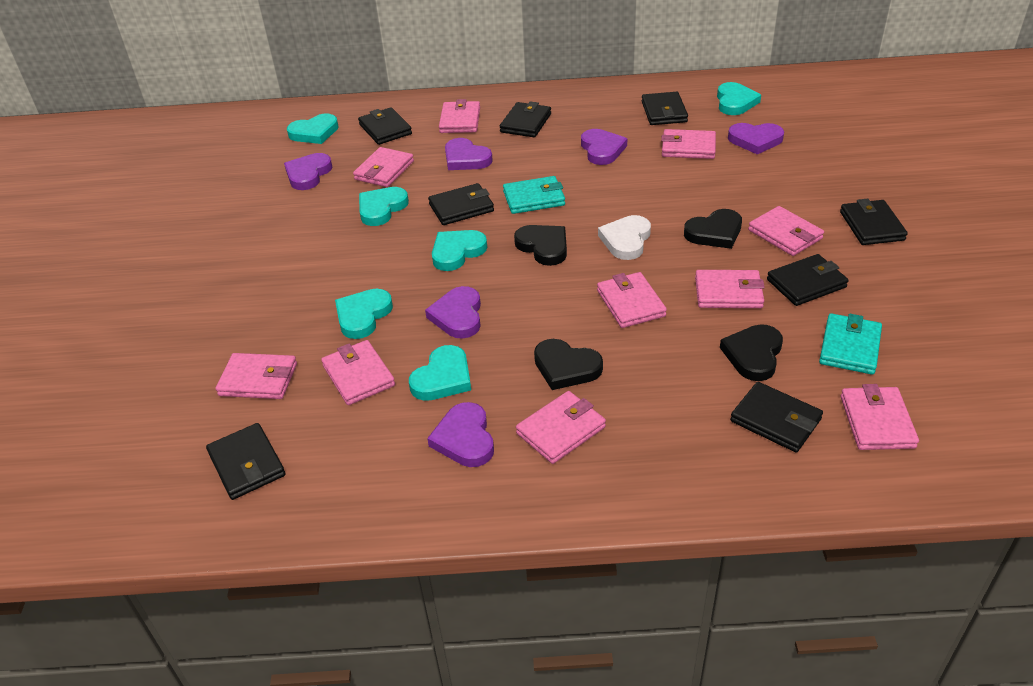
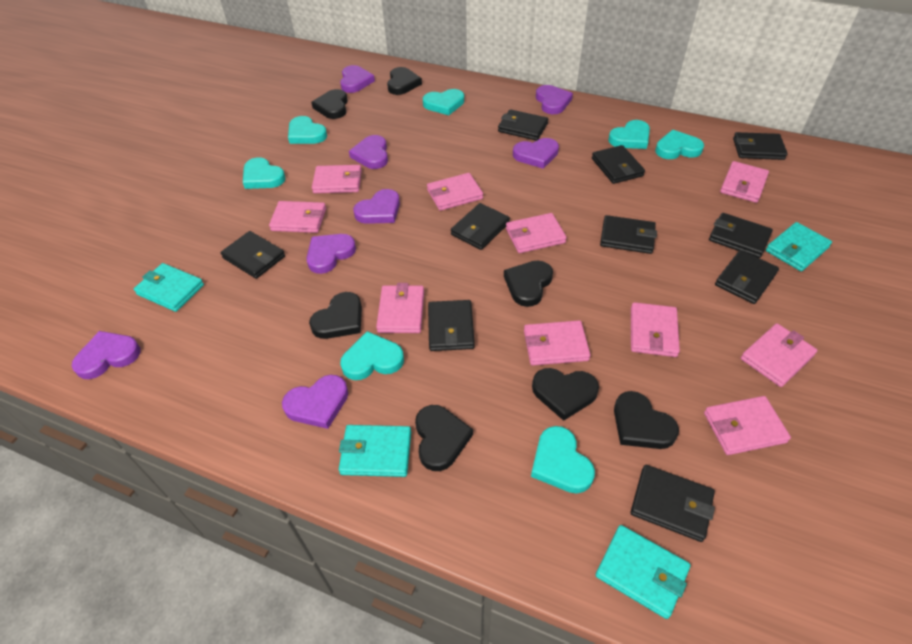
black heart: [514,225,567,266] [534,339,603,390] [684,209,742,249] [720,324,783,381] = 4 -> [309,292,362,339] [311,89,348,119] [387,67,422,95] [415,405,473,471] [504,261,553,307] [532,368,599,421] [614,391,679,449] = 7
black wallet: [206,423,286,500] [358,107,412,145] [428,183,494,225] [500,101,551,137] [642,92,688,125] [730,382,823,452] [767,254,849,306] [840,198,908,245] = 8 -> [220,231,285,279] [428,300,475,351] [451,203,510,250] [498,109,548,141] [592,145,645,184] [600,215,657,254] [631,465,715,542] [709,213,773,258] [715,250,779,304] [733,132,788,160] = 10
purple heart: [284,153,333,190] [425,286,481,339] [427,402,494,467] [445,138,493,170] [581,129,627,165] [728,123,784,154] = 6 -> [72,331,140,379] [282,375,348,429] [306,234,356,274] [340,65,375,93] [349,135,388,169] [353,189,400,224] [513,138,559,169] [536,85,573,114] = 8
turquoise heart: [287,113,339,144] [335,289,393,339] [359,187,409,226] [409,345,471,401] [432,230,487,271] [717,82,761,115] = 6 -> [243,157,286,189] [288,116,327,144] [340,331,404,380] [423,89,464,115] [531,426,595,493] [608,120,650,149] [655,130,704,159] = 7
turquoise wallet: [503,176,565,214] [819,313,882,375] = 2 -> [134,263,204,312] [339,425,411,477] [596,525,690,619] [766,222,832,271] = 4
white heart: [598,215,651,260] = 1 -> none = 0

